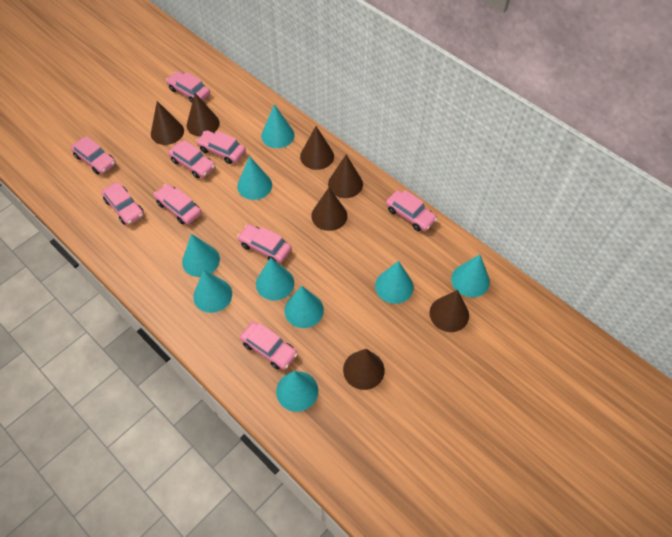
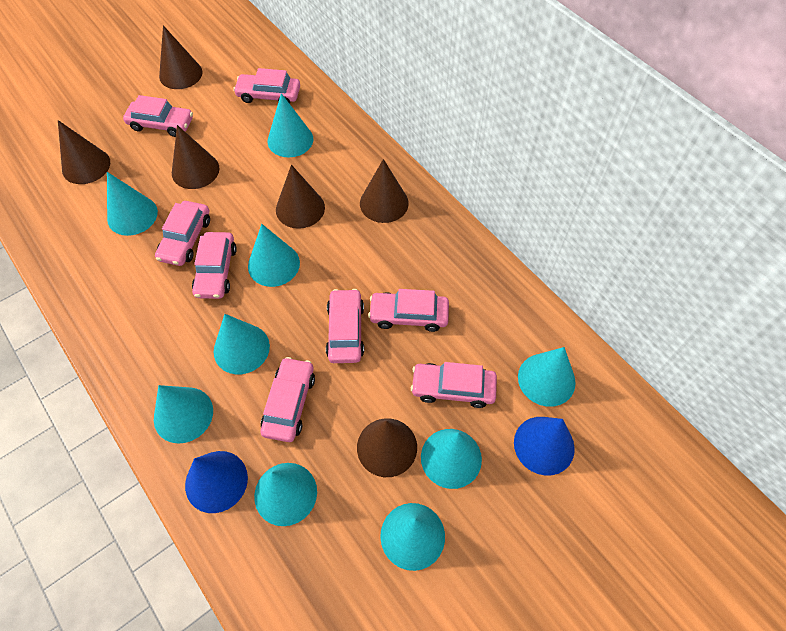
blue cone: none = 0 -> [185,451,248,513] [514,417,575,476] = 2
brown cone: [151,101,184,145] [187,93,220,137] [300,126,334,170] [311,188,347,231] [328,155,363,198] [343,349,385,390] [429,290,469,332] = 7 -> [58,120,110,184] [159,25,203,89] [172,125,220,189] [276,165,325,229] [357,418,417,477] [360,159,409,223] = 6
pink car: [70,136,116,174] [101,182,144,225] [154,184,202,224] [166,71,210,103] [168,140,215,178] [196,130,246,164] [237,224,292,263] [240,322,298,370] [386,190,437,231] = 9 -> [123,95,193,137] [155,201,210,266] [192,232,237,299] [233,68,300,104] [260,357,315,442] [326,289,364,363] [368,289,449,332] [411,362,497,408] = 8

